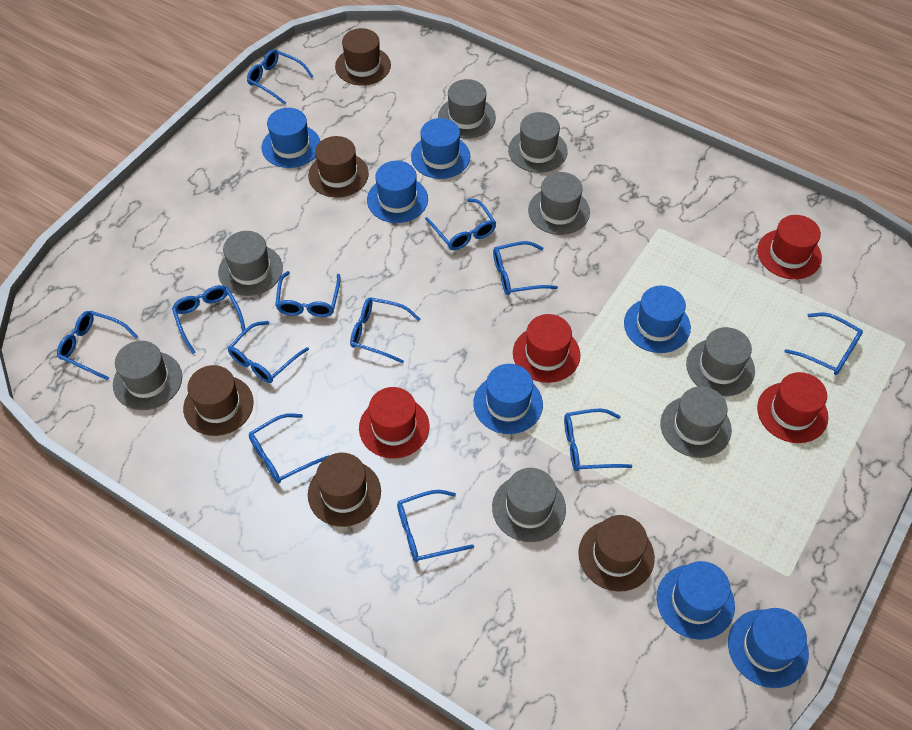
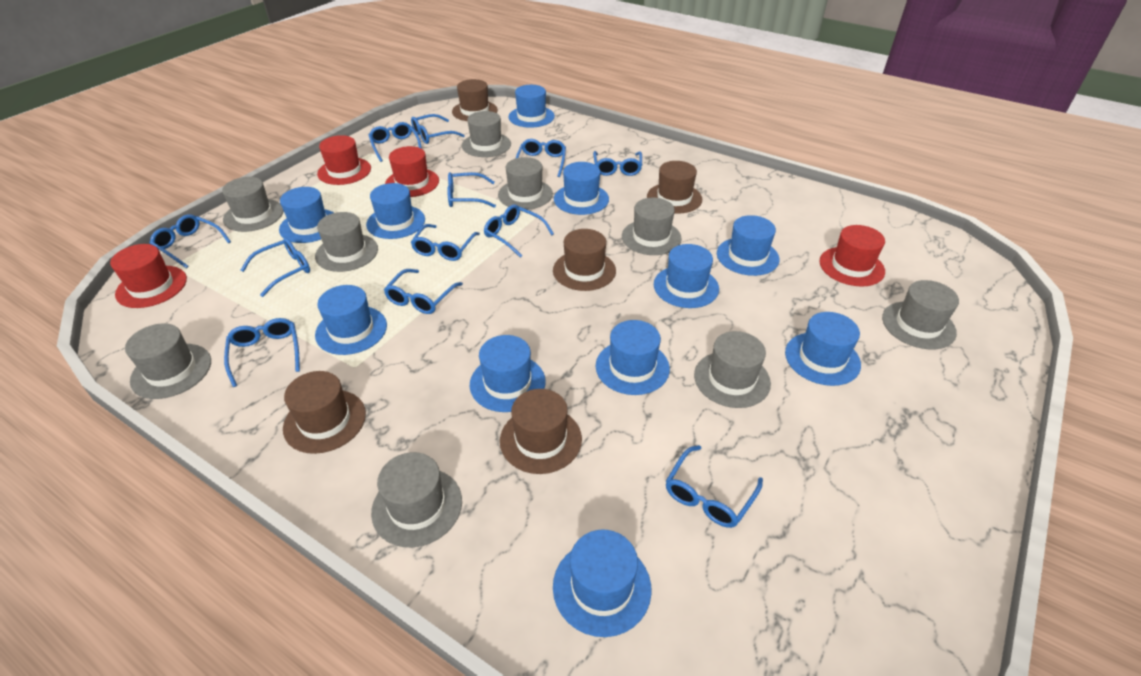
blue hat: [262,108,321,168] [367,161,428,223] [411,118,471,179] [473,364,543,434] [624,286,691,353] [657,561,735,640] [728,608,809,688] = 7 -> [279,187,334,243] [315,285,387,355] [366,183,425,239] [470,335,546,412] [508,85,555,128] [553,530,652,637] [554,162,609,215] [596,320,670,395] [654,244,719,308] [717,215,779,276] [785,312,861,386] = 11
grey hat: [113,341,182,410] [218,231,283,296] [438,79,496,138] [492,468,566,542] [508,112,568,173] [528,172,590,235] [660,386,732,458] [686,327,755,396] = 8 -> [125,323,211,399] [222,177,283,232] [315,212,378,272] [371,452,462,547] [462,111,511,157] [498,157,553,209] [622,198,682,255] [694,331,771,408] [882,280,959,350] = 9

